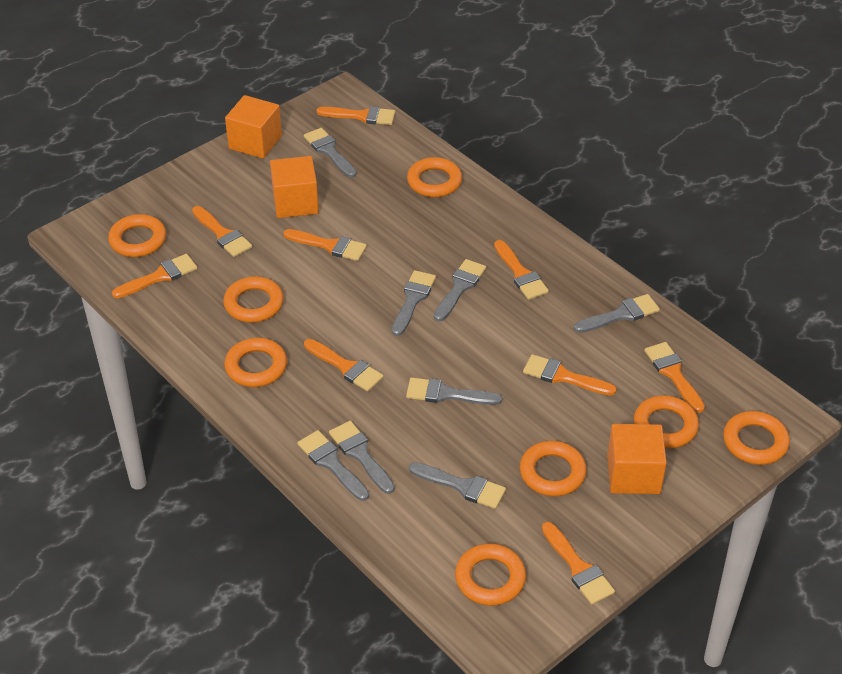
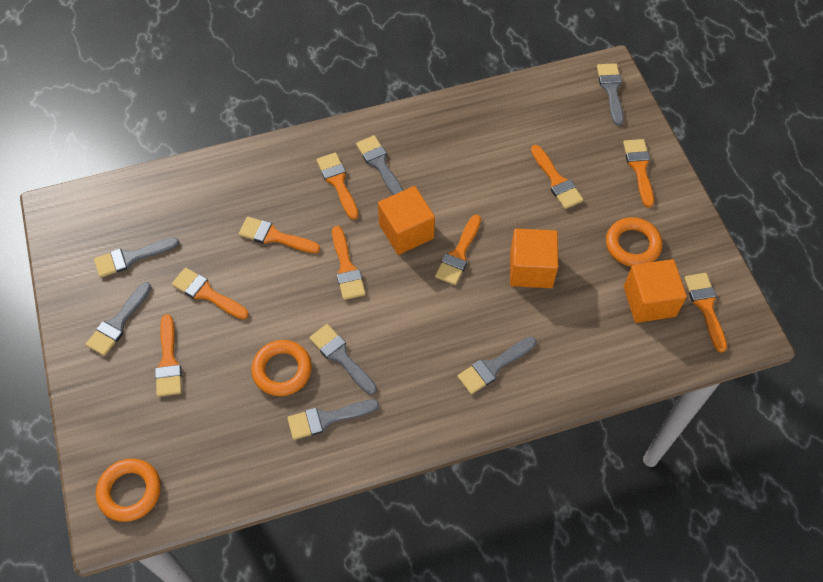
grey brush: [297,430,369,501] [304,128,357,178] [329,421,395,494] [392,270,436,336] [406,378,502,405] [409,462,506,509] [434,259,486,322] [574,294,660,333] = 8 -> [86,282,152,356] [94,237,179,278] [287,399,379,440] [309,324,377,395] [356,135,403,195] [457,337,537,394] [597,63,624,126] = 7
orange ring: [108,214,166,257] [223,276,284,323] [224,338,287,387] [407,157,462,197] [455,544,526,606] [520,441,587,496] [634,395,699,448] [723,411,790,465] = 8 -> [96,459,161,522] [251,340,312,396] [606,217,662,267] = 3

